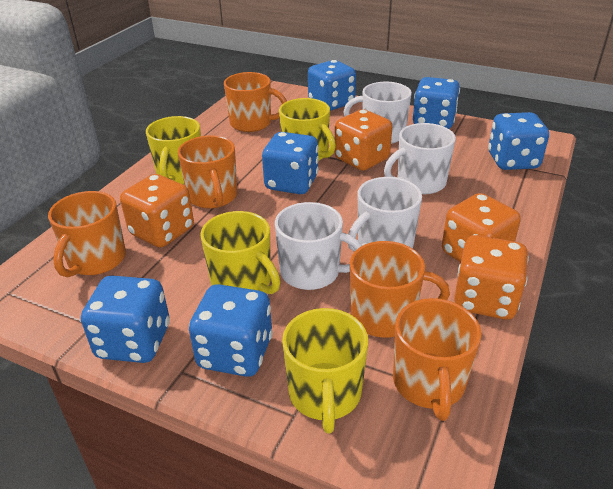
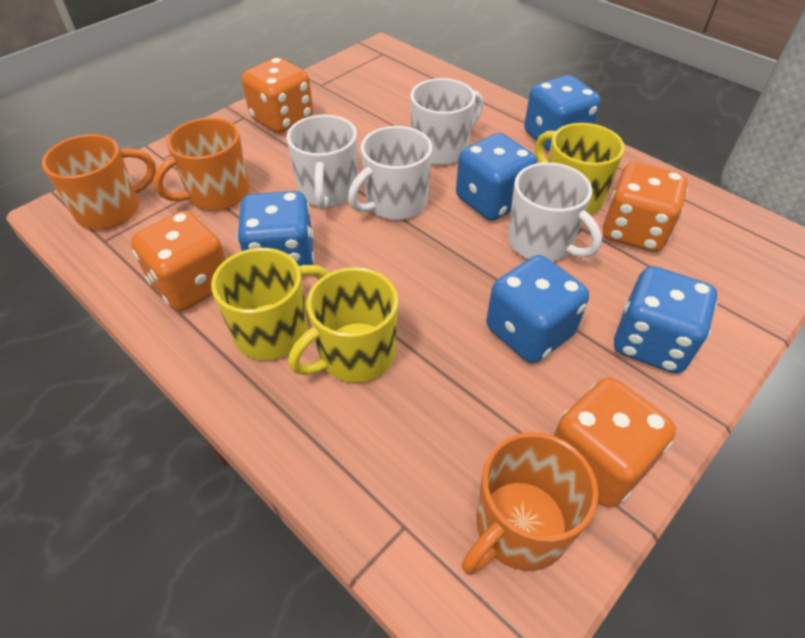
blue dice: [81,276,170,363] [189,284,273,377] [262,132,319,194] [308,60,356,111] [413,77,460,129] [488,112,549,170] = 6 -> [237,191,314,266] [456,133,537,221] [486,255,589,363] [524,75,600,151] [614,266,717,374] = 5
orange mug: [48,191,126,277] [178,135,237,209] [224,72,287,132] [350,241,450,338] [393,298,482,421] = 5 -> [42,134,156,230] [153,118,249,211] [462,432,598,575] = 3
yellow mug: [146,116,201,184] [200,211,281,294] [279,98,336,160] [282,308,368,433] = 4 -> [211,248,328,360] [288,267,398,383] [535,123,625,214] = 3

